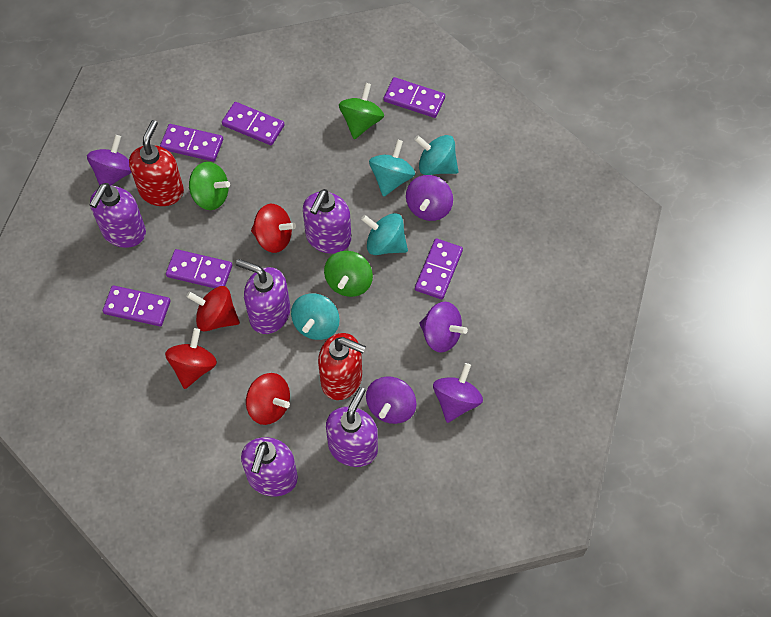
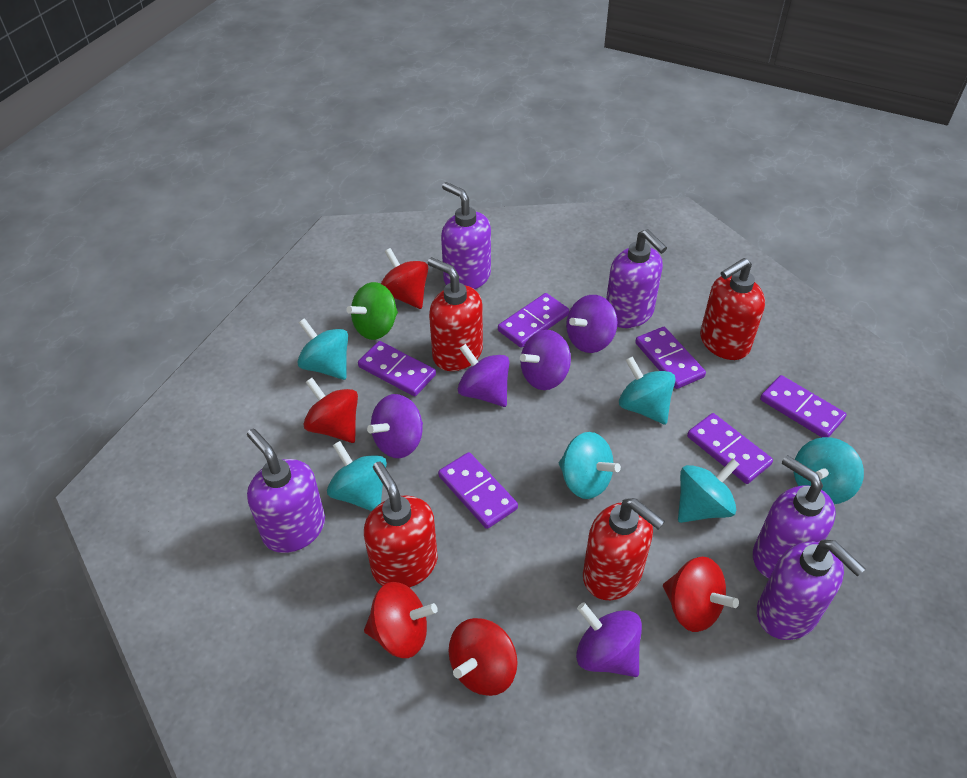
green spinning top: [189,162,230,210] [324,251,373,297] [339,83,384,139] = 3 -> [347,282,398,340] = 1
red soap dispenser: [129,120,184,206] [318,333,366,400] = 2 -> [364,461,438,588] [428,257,483,371] [583,498,665,600] [700,258,765,360] = 4
red spinning top: [165,328,217,389] [186,286,240,332] [246,373,290,425] [251,204,296,253] = 4 -> [303,378,358,443] [364,582,438,658] [381,248,428,309] [449,618,518,696] [663,557,739,632] = 5
turquoise spinning top: [291,293,340,340] [361,213,408,255] [369,139,415,197] [414,135,459,175] = 4 -> [297,318,348,380] [327,441,387,511] [559,432,621,499] [619,356,676,425] [678,459,740,523] [794,437,864,504] = 6

